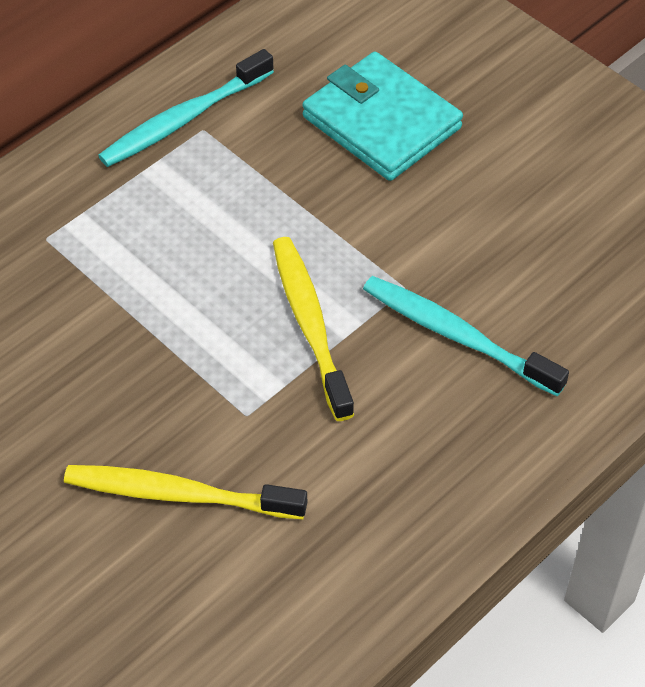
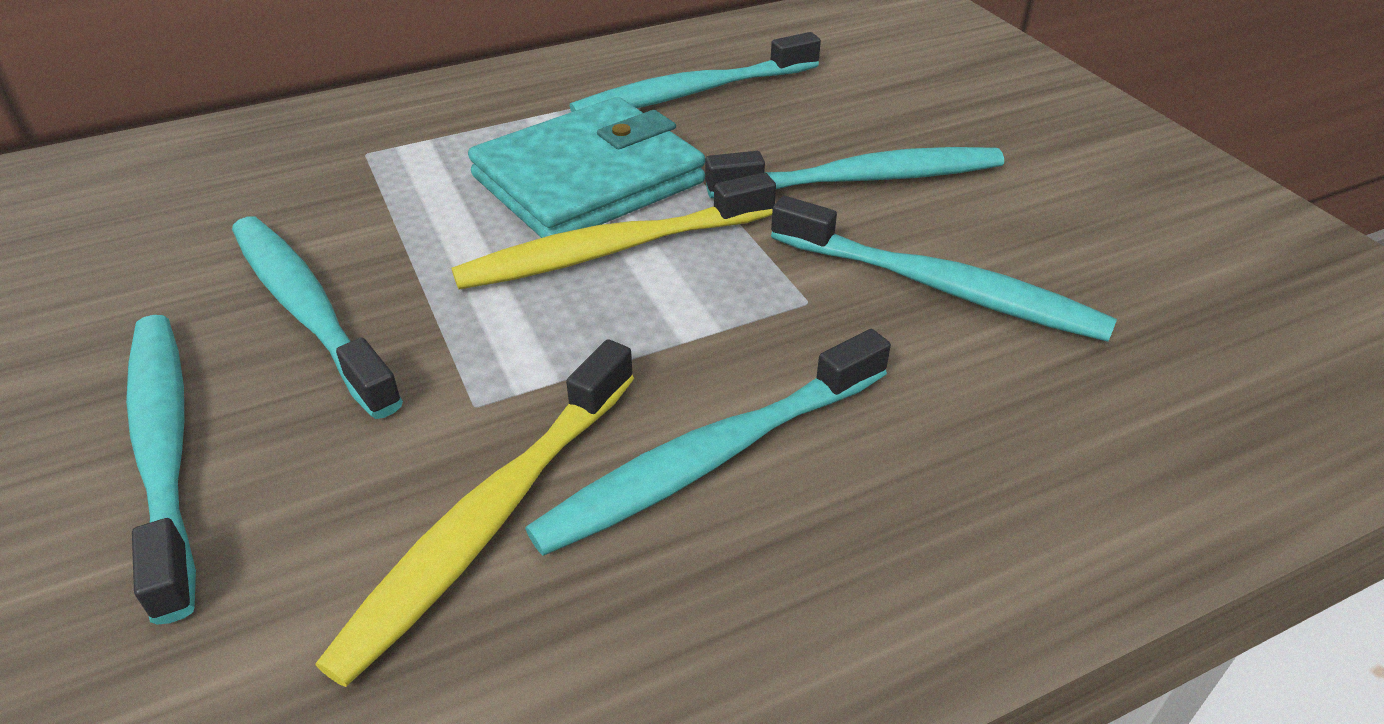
turquoise toothbrush: [98,49,274,167] [363,276,569,396] = 2 -> [126,315,196,625] [232,216,403,419] [525,329,891,556] [570,32,821,112] [705,147,1004,198] [771,196,1117,342] = 6

